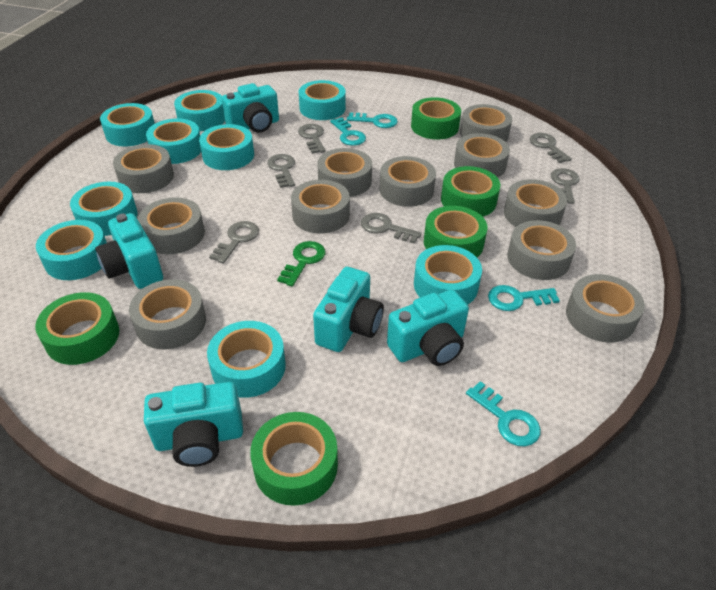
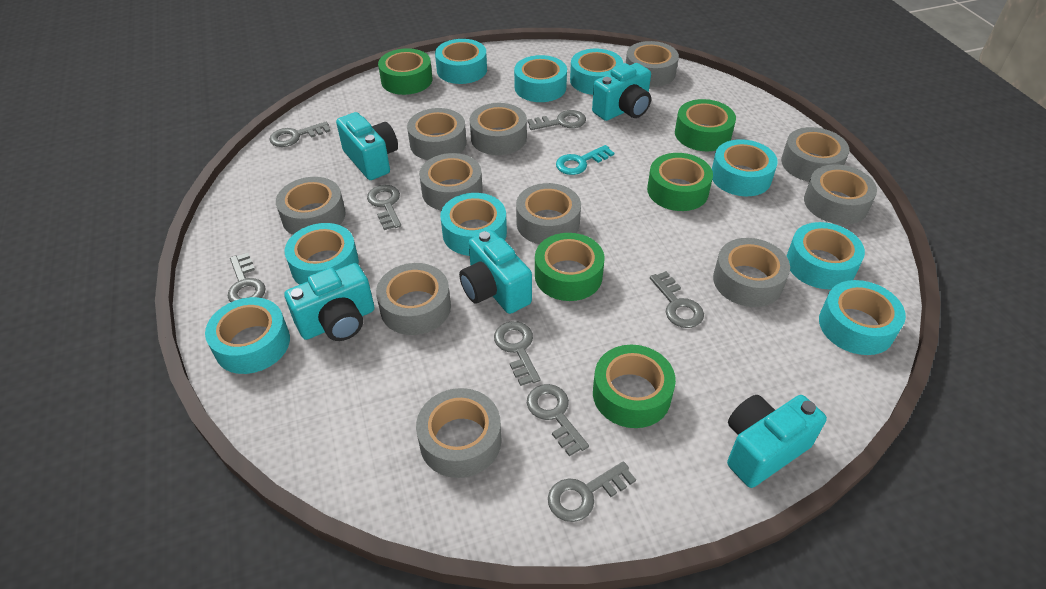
green key: [277,241,326,287] = 1 -> none = 0
grey key: [209,221,259,263] [267,154,295,188] [298,124,326,154] [361,213,422,244] [530,133,572,163] [551,168,580,204] = 6 -> [228,253,265,302] [269,122,331,147] [367,185,401,230] [494,321,540,386] [527,110,586,130] [527,384,589,457] [548,461,636,522] [650,271,704,328] = 8
turquoise key: [330,117,366,146] [347,112,398,128] [466,381,541,447] [488,285,560,311] = 4 -> [556,145,614,175] = 1

